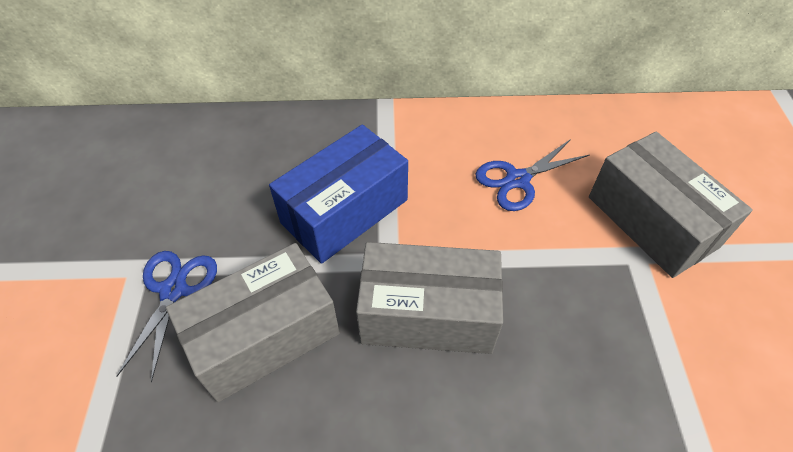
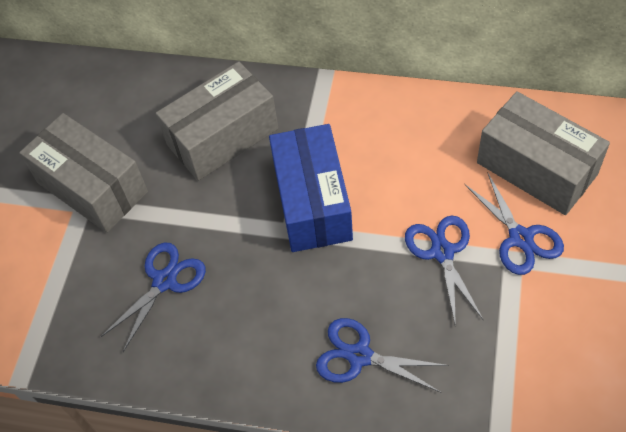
blue scissors: [117,251,217,382] [475,139,589,211] = 2 -> [101,242,206,352] [316,318,449,393] [405,215,484,327] [464,172,564,275] = 4

